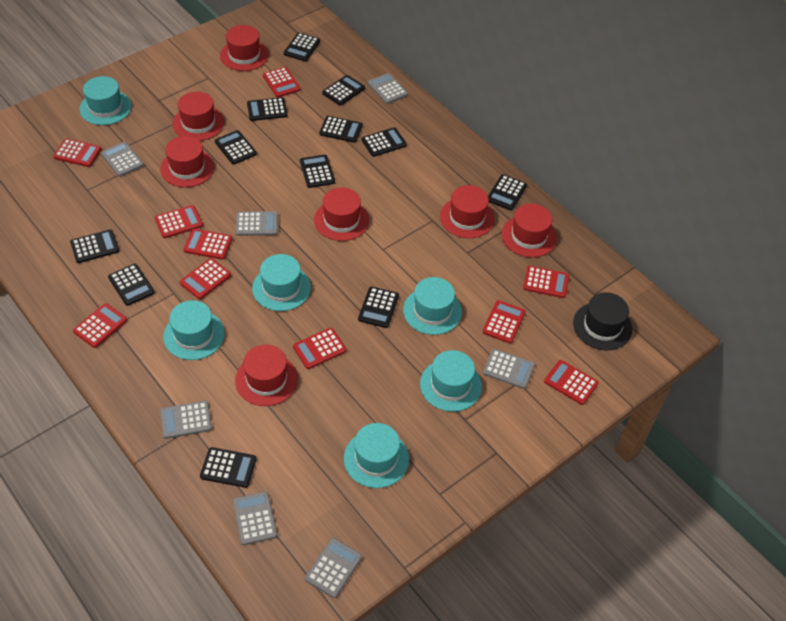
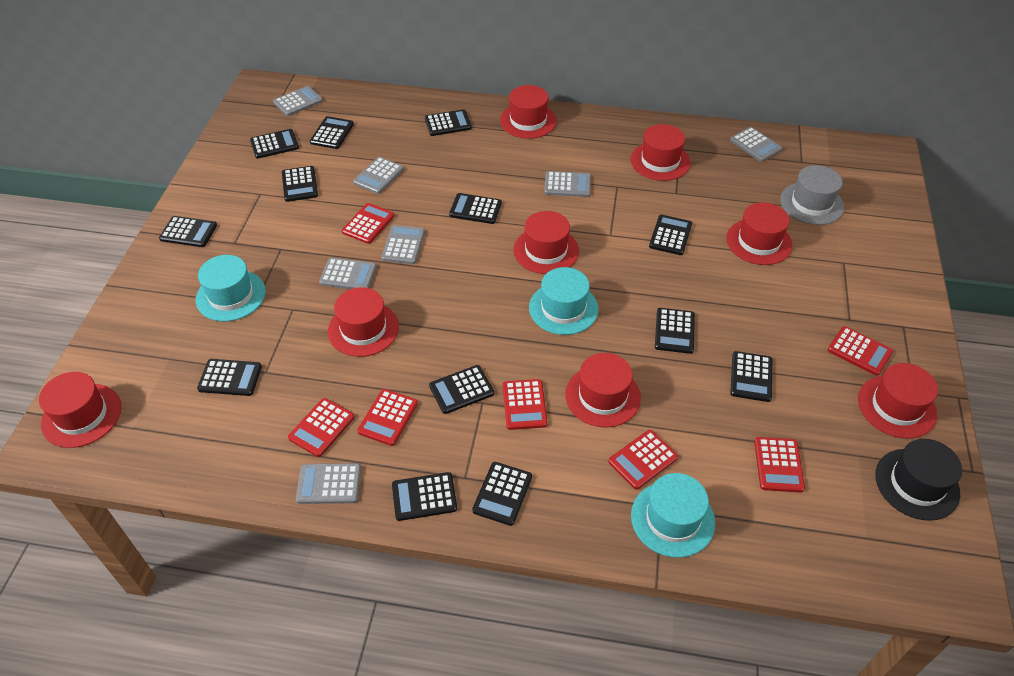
black calculator: [70,229,119,263] [108,264,155,306] [200,447,257,488] [215,130,257,165] [247,97,288,121] [284,33,320,61] [300,155,335,188] [319,116,363,143] [322,75,365,106] [358,287,399,328] [362,127,407,157] [488,174,527,211] = 12 -> [159,216,217,247] [197,359,262,396] [250,129,299,159] [282,166,318,202] [310,116,354,149] [392,472,457,521] [425,109,472,136] [429,365,494,414] [449,193,502,224] [472,462,532,526] [649,215,692,255] [655,308,695,354] [730,351,772,402] = 13
grey hat: none = 0 -> [780,165,844,225] = 1
red calculator: [54,139,101,167] [73,303,127,348] [155,205,203,238] [180,258,231,299] [184,229,232,260] [263,67,301,97] [293,328,346,369] [483,300,526,343] [523,266,569,298] [544,360,599,405] = 10 -> [288,398,355,457] [342,203,395,244] [357,389,418,446] [503,379,548,430] [608,430,678,490] [754,437,805,492] [828,326,893,376] = 7
red hat: [160,136,214,187] [172,92,224,141] [220,25,269,71] [235,345,298,406] [314,187,369,241] [440,185,495,238] [502,204,557,258] = 7 -> [39,372,121,448] [328,287,399,357] [500,85,557,139] [513,211,579,274] [565,353,641,428] [631,124,690,181] [726,202,792,265] [858,363,938,439] = 8
turquoise hat: [79,76,132,125] [163,300,225,360] [252,254,311,311] [344,423,409,488] [403,277,462,335] [420,350,482,412] = 6 -> [196,255,266,321] [529,267,598,335] [631,473,715,558] = 3

